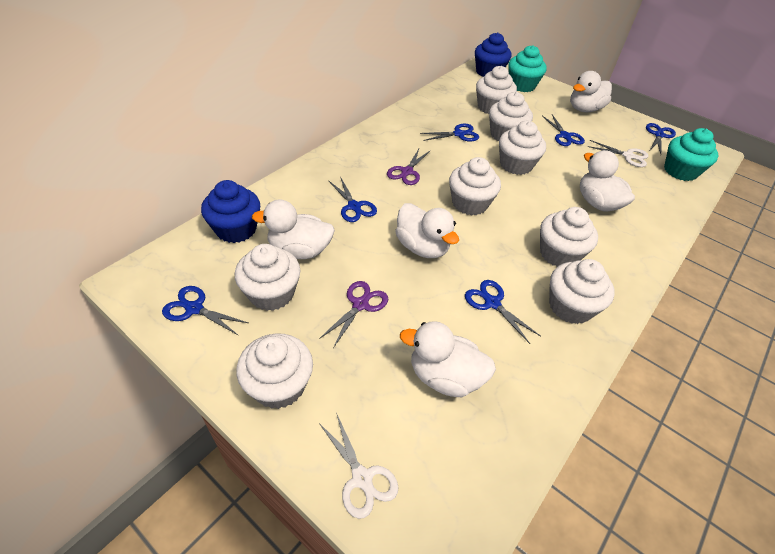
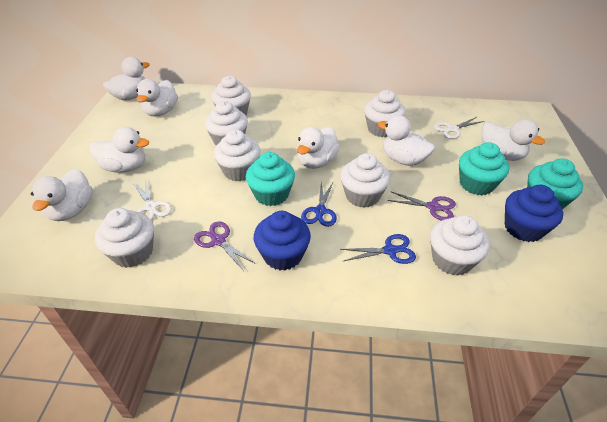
blue scissors: [162,286,248,336] [328,177,377,222] [420,124,479,142] [465,280,541,344] [542,115,585,146] [646,123,676,154] = 6 -> [301,182,337,227] [340,234,416,264] = 2
turquoise cupcake: [508,45,547,92] [664,128,719,181] = 2 -> [246,152,295,206] [459,142,509,195] [527,158,583,209] = 3
white cupcake: [235,244,301,311] [236,333,313,409] [449,157,501,215] [476,66,517,114] [489,92,533,141] [499,121,546,175] [540,207,598,267] [549,259,615,324] = 8 -> [95,208,154,268] [205,101,248,146] [211,76,251,115] [214,130,260,181] [340,153,390,208] [364,90,406,137] [430,215,490,276] = 7
white duck: [252,200,335,259] [395,203,459,258] [400,321,496,397] [570,71,612,112] [580,150,635,211] = 5 -> [31,168,93,221] [89,127,149,172] [103,57,150,100] [136,79,178,116] [297,127,340,169] [378,115,435,166] [482,119,545,161] = 7

